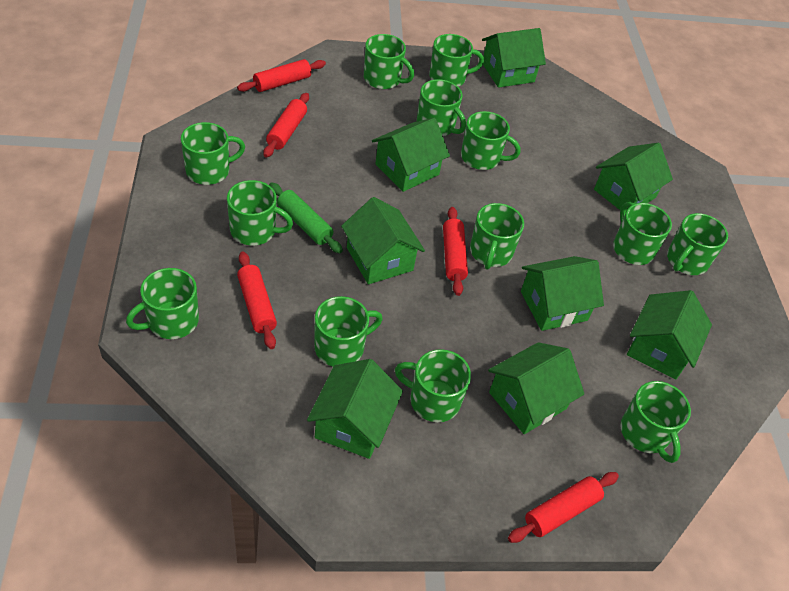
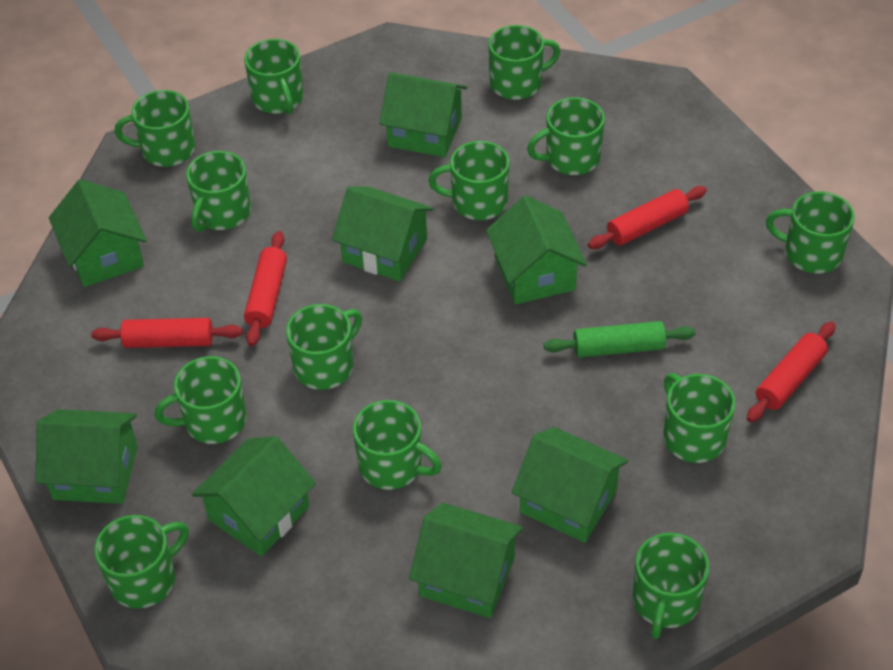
red rolling pin: [237,59,326,92] [237,252,277,349] [263,93,309,158] [443,207,468,296] [508,472,619,543] = 5 -> [91,318,243,348] [244,231,287,346] [588,186,707,249] [747,322,836,423] = 4

